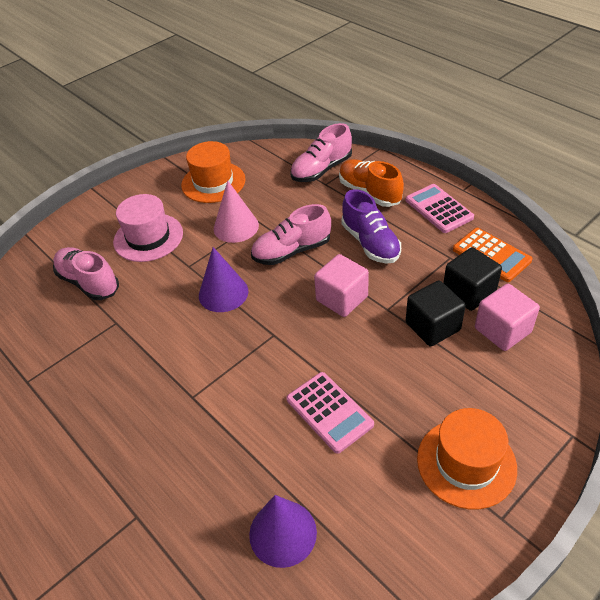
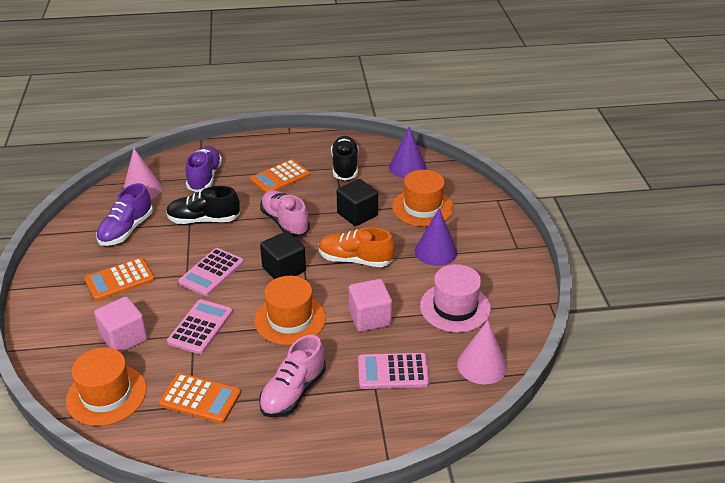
black shoe: none = 0 -> [166,186,240,224] [331,136,359,181] = 2
orange calculator: [453,228,532,282] = 1 -> [84,258,155,301] [159,373,241,424] [250,159,310,193] = 3
orange hat: [181,141,245,203] [417,408,517,509] = 2 -> [66,347,147,426] [254,276,326,345] [392,170,454,227] = 3
pink calculator: [286,372,374,454] [406,184,474,233] = 2 -> [167,299,233,354] [178,248,244,296] [358,353,430,389] = 3
pink cone: [214,180,259,243] = 1 -> [123,149,162,199] [457,320,507,384] = 2
pink shoe: [53,247,119,300] [251,204,331,265] [290,123,352,182] = 3 -> [259,335,326,417] [260,190,310,237] = 2
purple shoe: [341,189,401,264] = 1 -> [96,183,153,246] [185,146,222,192] = 2

